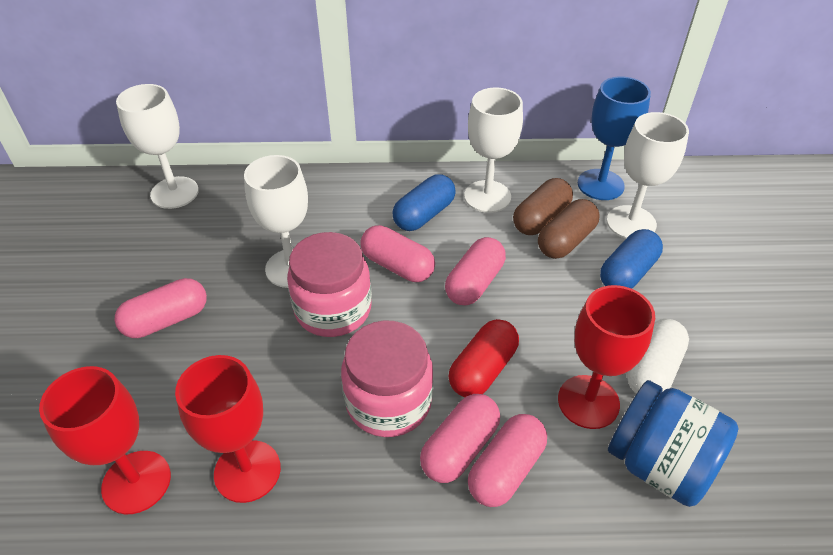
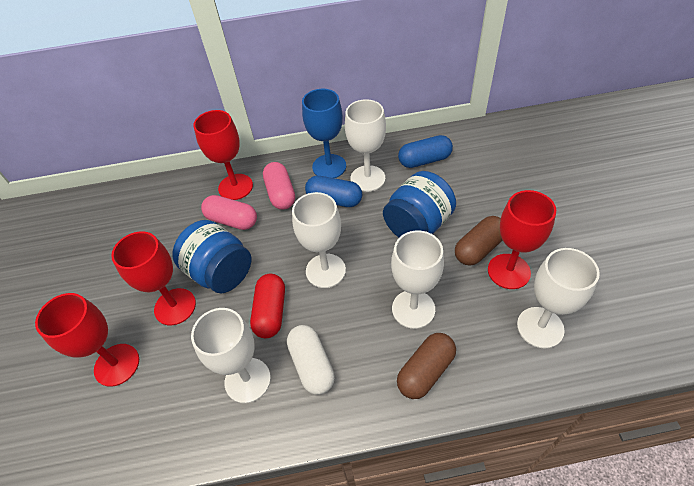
blue jar: [608,380,739,507] = 1 -> [172,220,251,293] [383,171,456,237] = 2
pink capsule: [114,278,207,338] [360,225,435,282] [420,394,500,483] [445,237,506,305] [468,414,547,507] = 5 -> [201,195,257,230] [263,162,295,209] = 2
pink jar: [287,232,372,337] [341,320,433,437] = 2 -> none = 0
red goblet: [39,366,171,514] [175,355,281,503] [558,285,655,429] = 3 -> [35,293,139,387] [111,231,196,325] [193,110,253,200] [488,190,556,289] = 4
white goblet: [116,84,199,209] [244,155,308,288] [464,88,523,213] [607,112,689,239] = 4 -> [191,308,271,403] [292,192,346,288] [345,99,386,192] [391,231,444,329] [517,248,600,349] = 5

